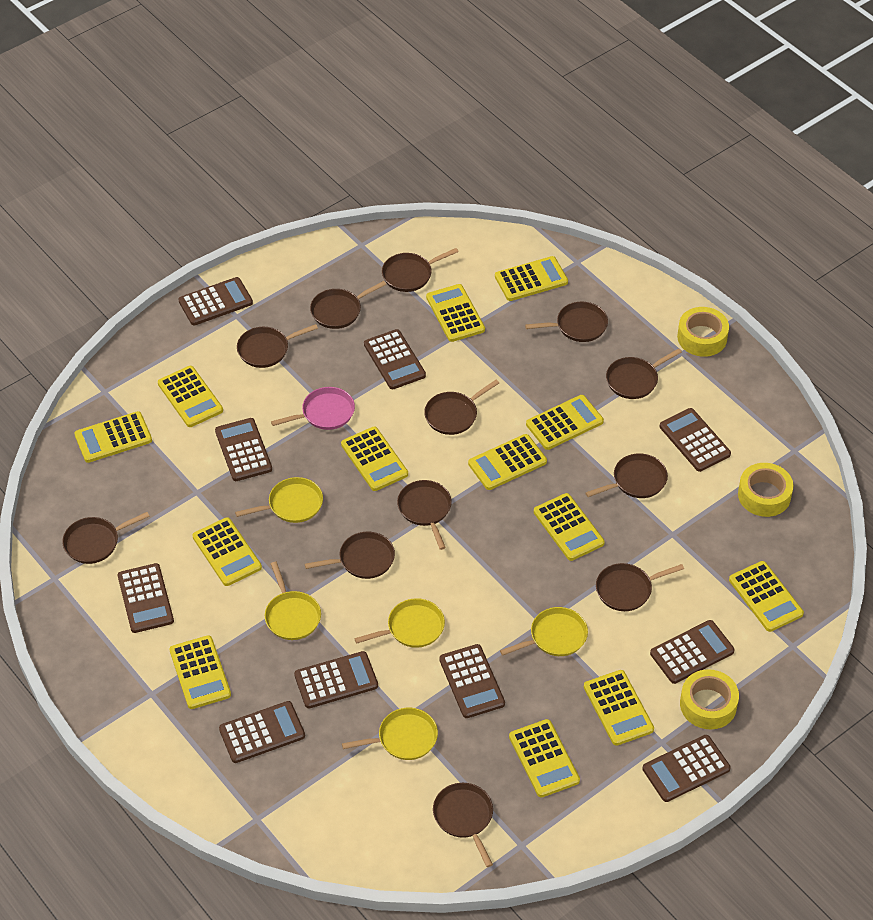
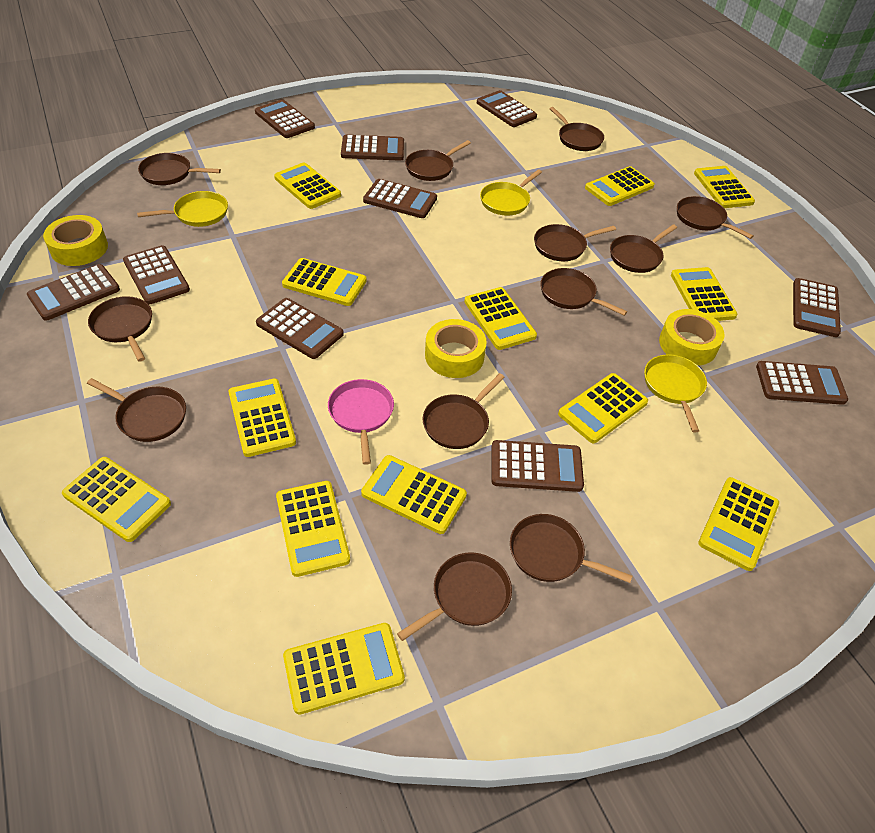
yellow pan: [235,477,323,523] [265,562,321,640] [342,708,438,760] [354,598,445,648] [500,607,588,656] = 5 -> [137,191,228,227] [480,170,542,216] [644,354,707,432] = 3

